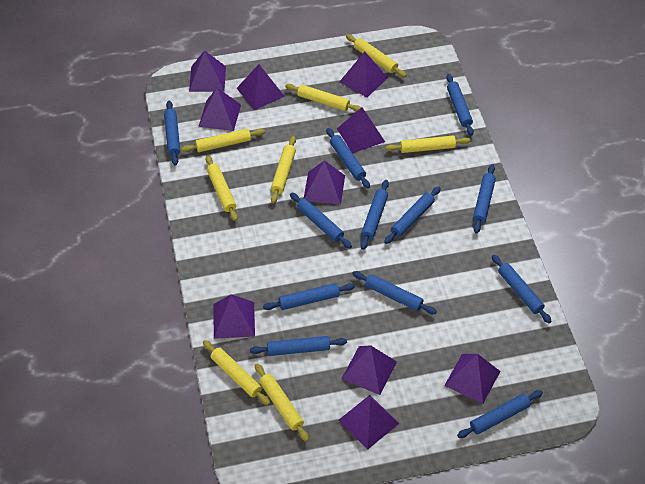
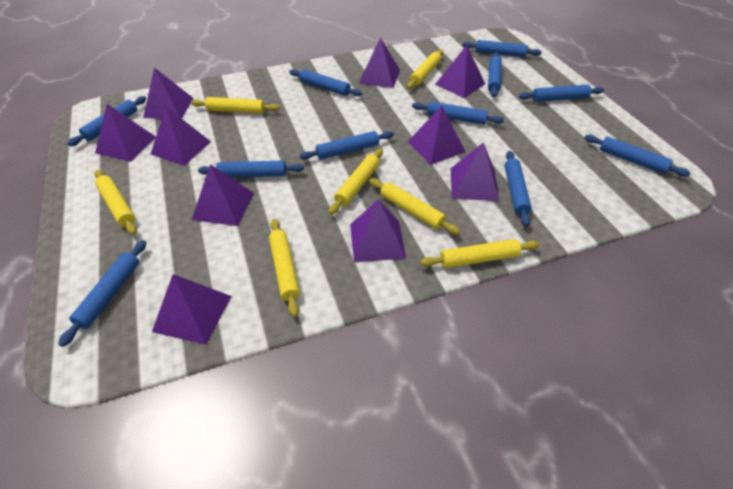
blue rolling pin: [164,100,180,166] [250,336,347,356] [263,283,355,310] [290,193,352,249] [326,128,370,189] [352,271,437,314] [360,180,389,250] [384,186,441,244] [446,74,474,136] [457,390,543,438] [473,164,496,233] [492,255,552,323] = 12 -> [58,240,146,347] [67,96,146,146] [198,161,304,177] [289,69,362,96] [300,131,394,160] [412,101,504,125] [462,40,542,57] [488,52,502,97] [505,151,532,227] [519,85,604,102] [585,135,690,177] = 11
yellow rolling pin: [181,129,265,152] [203,340,270,405] [206,155,238,221] [255,363,309,442] [271,136,296,203] [285,84,361,112] [346,34,406,77] [385,136,470,153] = 8 -> [95,170,137,235] [191,97,280,114] [269,219,300,317] [329,148,383,215] [369,178,460,235] [407,49,443,89] [420,239,539,268] = 7

